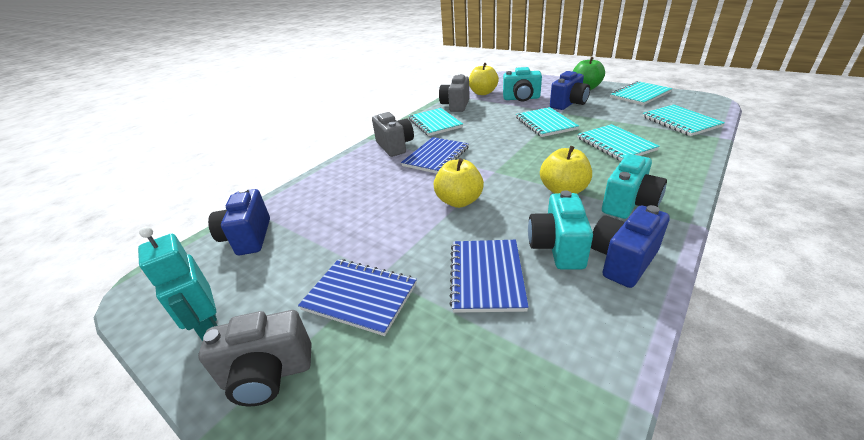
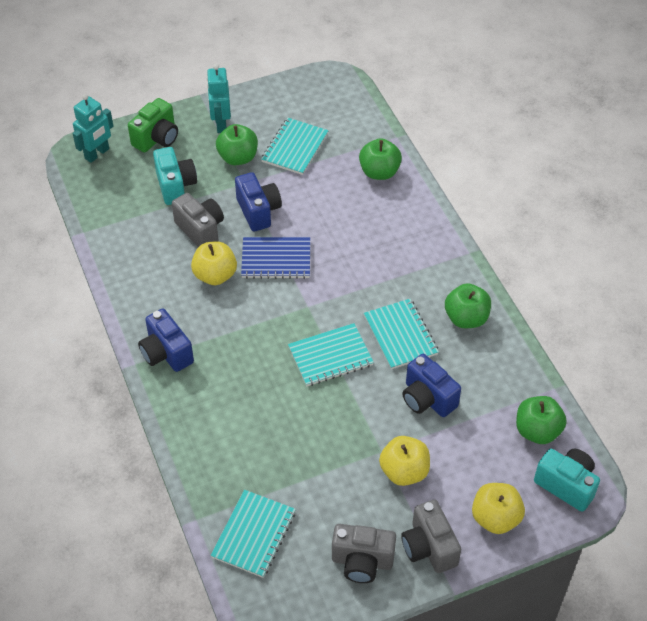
blue notebook: [298,259,417,336] [401,137,469,174] [449,240,529,313] = 3 -> [241,237,310,279] = 1
green apple: [573,57,605,90] = 1 -> [216,124,258,165] [359,138,402,180] [445,283,491,328] [516,396,567,444] = 4
green camera: none = 0 -> [128,98,178,152] = 1
turquoise camera: [503,67,542,101] [528,190,593,269] [602,154,667,219] = 3 -> [153,147,197,205] [534,449,600,512] = 2
turquoise notebook: [409,108,463,136] [516,107,579,137] [577,124,660,161] [610,81,672,105] [642,104,725,136] = 5 -> [211,490,296,578] [261,118,329,175] [288,323,374,386] [364,299,439,369] = 4
turquoise robot: [138,227,218,341] = 1 -> [73,94,113,163] [206,64,231,133] = 2

